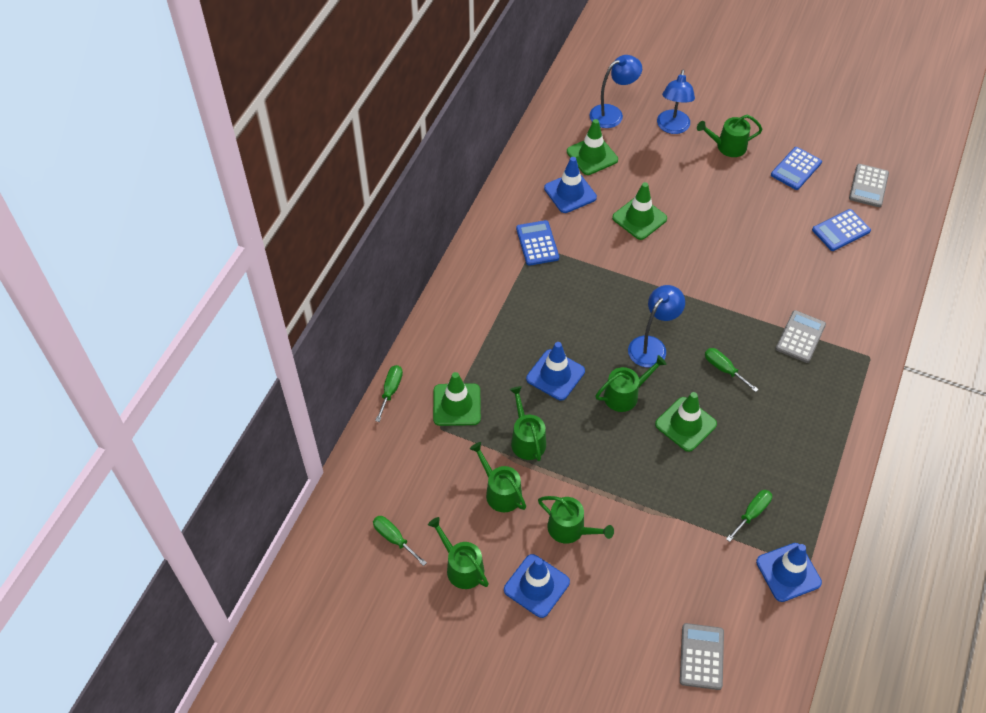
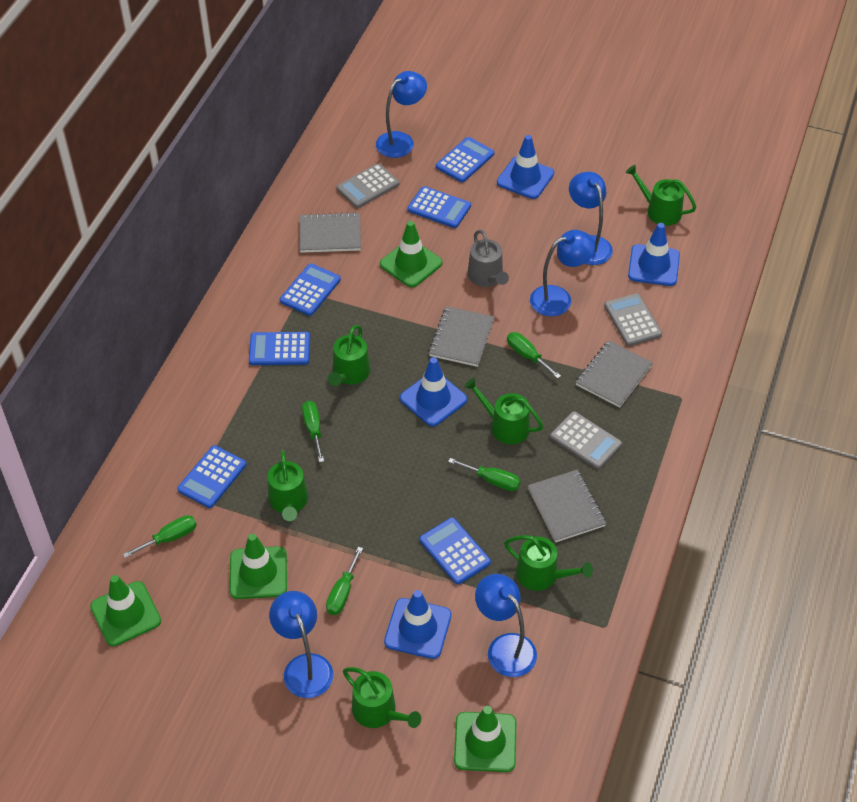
blue calculator: [516,220,559,266] [771,147,822,190] [812,209,871,251] = 3 -> [177,445,246,508] [249,332,310,365] [280,263,341,316] [407,186,471,228] [420,517,491,585] [436,137,494,182] = 6
blue lamp: [589,55,642,128] [628,285,685,367] [657,70,695,134] = 3 -> [269,591,333,698] [376,71,427,158] [475,574,537,677] [530,230,595,316] [569,172,613,265] = 5
green screwdriver: [373,516,427,566] [375,365,403,422] [705,348,758,392] [726,490,772,542] = 4 -> [123,515,196,558] [302,401,324,462] [326,547,363,615] [448,458,520,491] [507,332,561,379] = 5
grey notebook: none = 0 -> [300,212,361,253] [429,306,495,367] [528,470,606,542] [576,341,653,408] = 4
grey watering can: none = 0 -> [468,230,509,287] = 1

